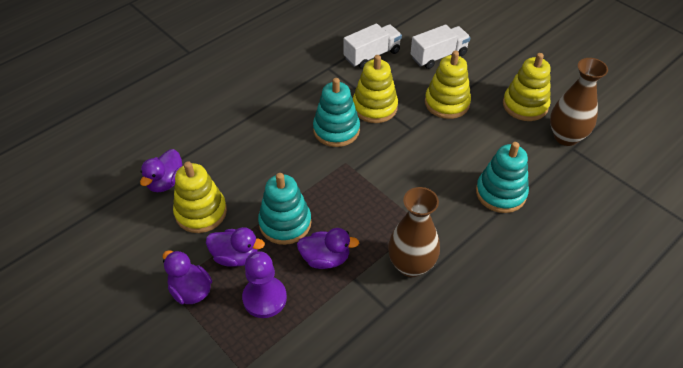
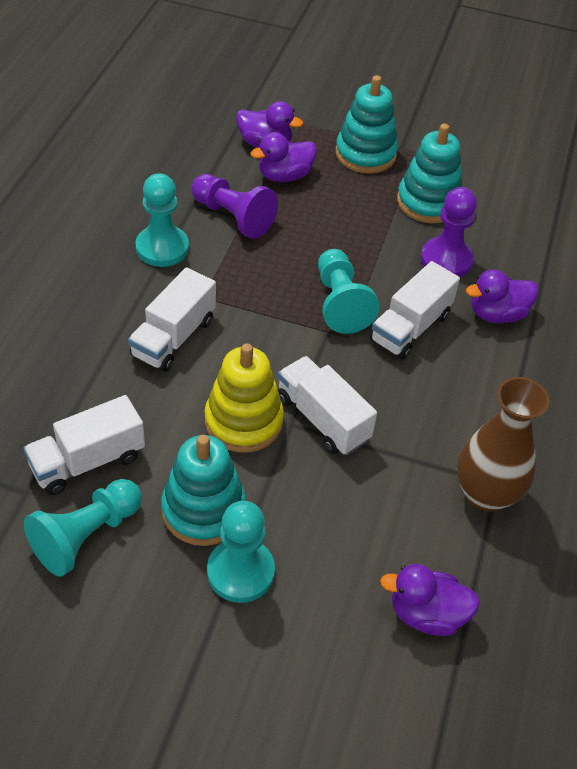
brown vase: [388,187,440,277] [550,58,608,146] = 2 -> [457,377,550,512] = 1
purple pawn: [242,251,287,318] = 1 -> [191,174,278,239] [421,187,477,277] = 2
turquoise pawn: none = 0 -> [24,479,142,577] [135,173,189,267] [207,501,275,603] [318,249,380,334] = 4
white truck: [344,23,402,69] [411,25,470,69] = 2 -> [23,395,145,495] [128,267,216,372] [278,356,377,455] [370,261,460,359] = 4
yellow stacking toy: [173,161,227,233] [353,55,398,123] [425,51,471,119] [503,53,551,121] = 4 -> [205,343,284,453] = 1

